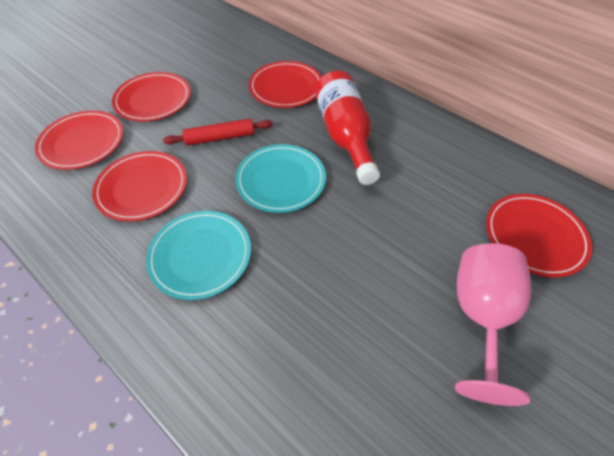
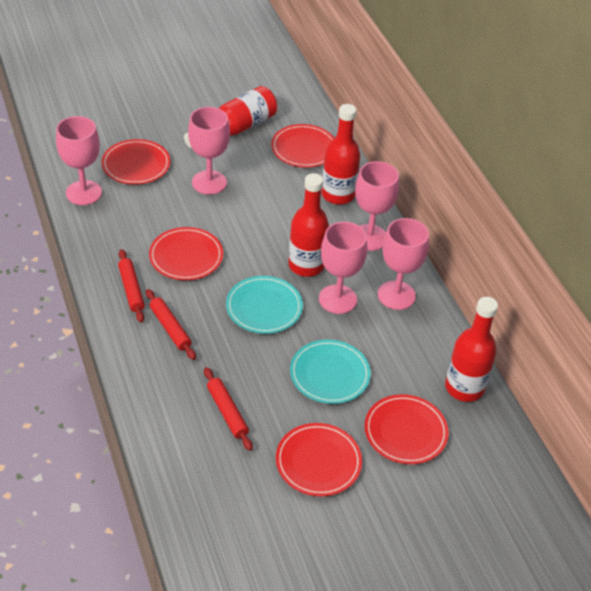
pink goblet: [455,243,531,406] = 1 -> [56,116,102,205] [188,107,230,195] [319,222,367,314] [355,161,399,251] [378,218,429,310] = 5
red bottle: [315,71,380,185] = 1 -> [184,86,277,148] [288,173,329,277] [321,104,360,205] [445,297,498,402] = 4
red rolling pin: [163,119,273,146] = 1 -> [118,249,145,323] [146,289,196,360] [204,367,253,451] = 3

